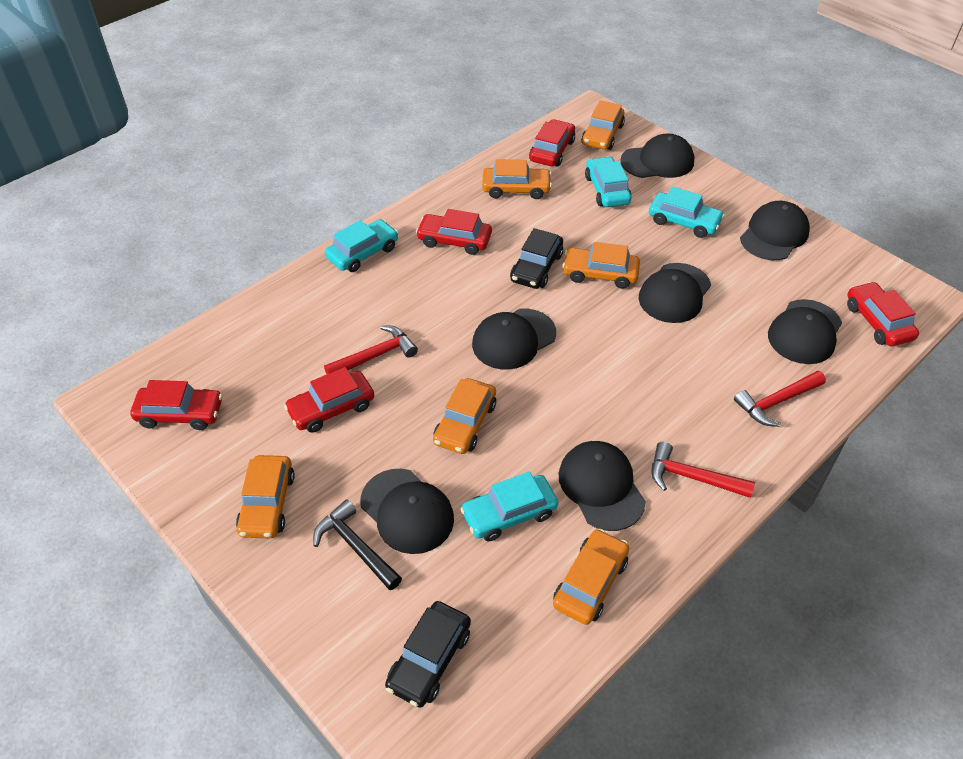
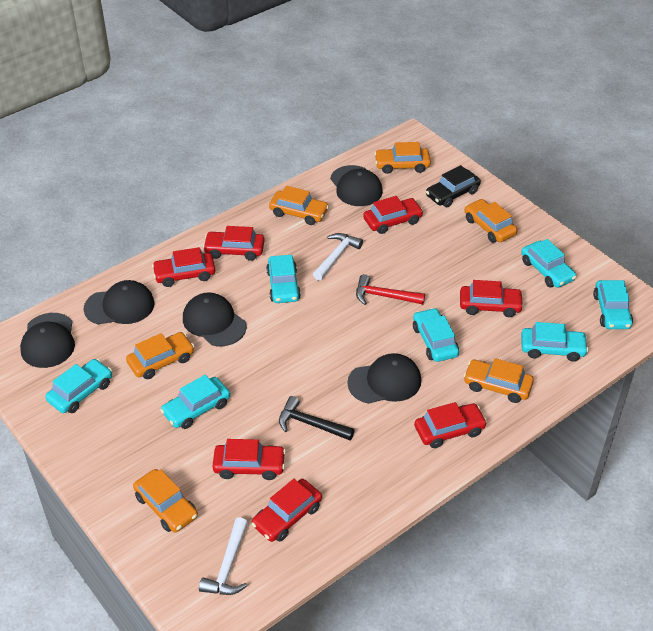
black cap: [360,469,454,554] [472,308,556,369] [559,441,646,531] [620,133,694,178] [639,263,711,323] [740,201,810,260] [768,299,842,364] = 7 -> [20,313,75,368] [83,280,154,325] [183,293,247,347] [330,165,383,206] [347,353,421,404] = 5
black car: [385,601,471,708] [510,228,563,289] = 2 -> [426,165,481,207] = 1
red car: [130,380,222,430] [284,367,374,433] [416,209,492,255] [529,119,575,167] [847,282,919,346] = 5 -> [152,247,215,287] [203,226,265,261] [212,439,286,480] [251,479,322,542] [363,196,423,234] [414,402,487,448] [460,280,524,317] = 7
red hammer: [324,325,418,374] [651,441,755,498] [734,371,826,427] = 3 -> [356,274,425,305] = 1
turquoise car: [325,219,398,272] [460,472,558,541] [585,157,632,207] [649,186,725,238] = 4 -> [45,359,112,413] [160,375,230,429] [266,255,301,303] [413,308,459,362] [521,239,576,288] [521,322,588,362] [593,280,633,329] = 7
white hammer: none = 0 -> [199,517,248,595] [313,233,363,280] = 2

